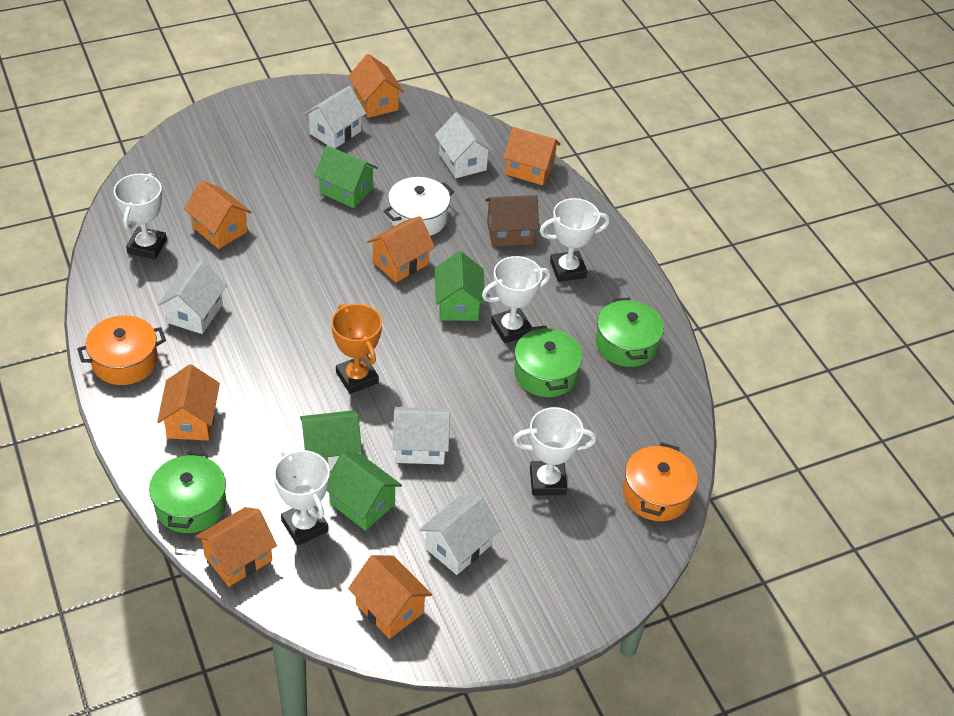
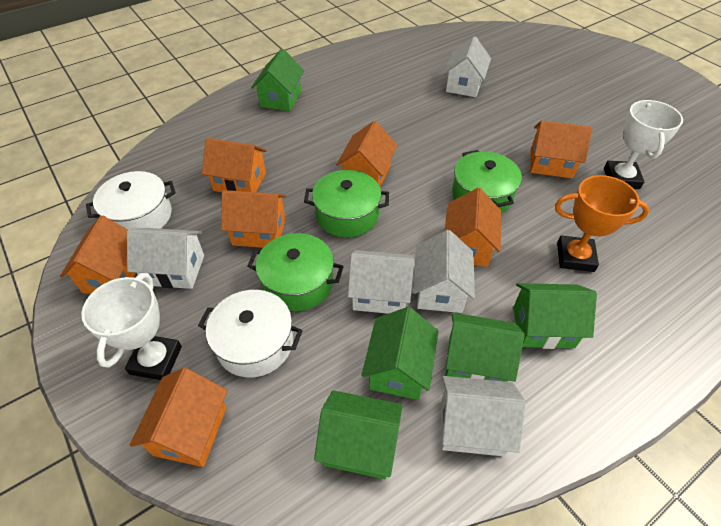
brown house: [485,195,539,246] = 1 -> none = 0
green house: [300,410,362,471] [314,145,378,208] [327,453,402,531] [435,251,486,321] = 4 -> [251,49,304,111] [314,390,403,479] [361,307,439,400] [445,312,525,382] [513,283,597,349] = 5
orange pot: [77,315,166,385] [623,442,698,521] = 2 -> none = 0
white pot: [383,177,454,236] = 1 -> [86,171,176,229] [198,290,303,378] = 2
white trophy: [114,173,167,259] [274,450,330,546] [482,256,551,343] [513,407,596,495] [539,198,610,282] = 5 -> [81,273,182,380] [604,100,683,189] = 2

